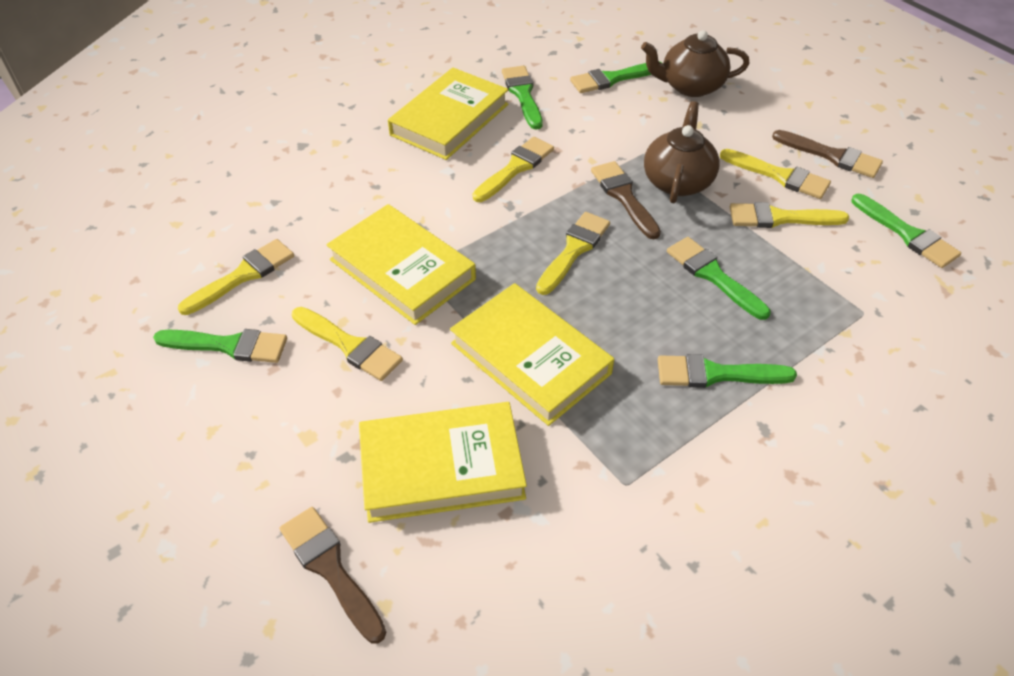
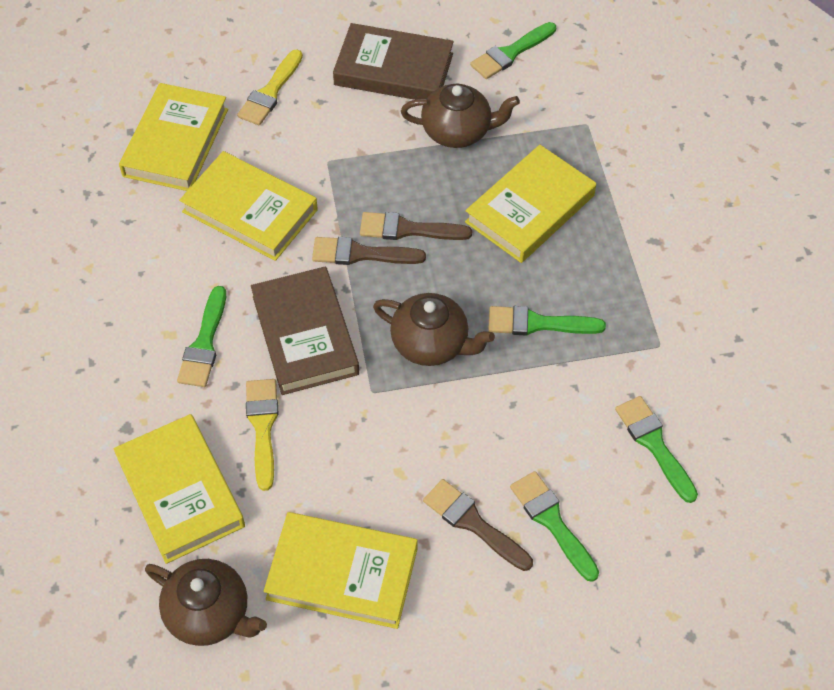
brown book: none = 0 -> [251,267,359,395] [333,23,454,100] = 2
brown teapot: [641,30,750,97] [644,101,720,203] = 2 -> [145,559,267,646] [373,293,495,366] [401,83,520,148] = 3
green brush: [153,329,287,363] [502,66,543,130] [570,61,662,93] [658,354,797,388] [667,237,771,320] [852,194,961,268] = 6 -> [177,286,226,387] [470,22,556,79] [488,306,606,336] [510,471,599,582] [615,396,698,503] = 5
yellow book: [326,204,476,325] [359,402,527,523] [388,68,508,160] [450,283,614,426] = 4 -> [114,414,245,564] [119,83,228,191] [179,151,318,261] [264,512,417,629] [465,145,596,263] = 5
yellow brush: [178,239,294,315] [292,307,403,381] [473,137,554,202] [536,212,610,295] [720,149,831,199] [730,202,849,228] = 6 -> [237,50,303,125] [246,379,279,491] = 2

